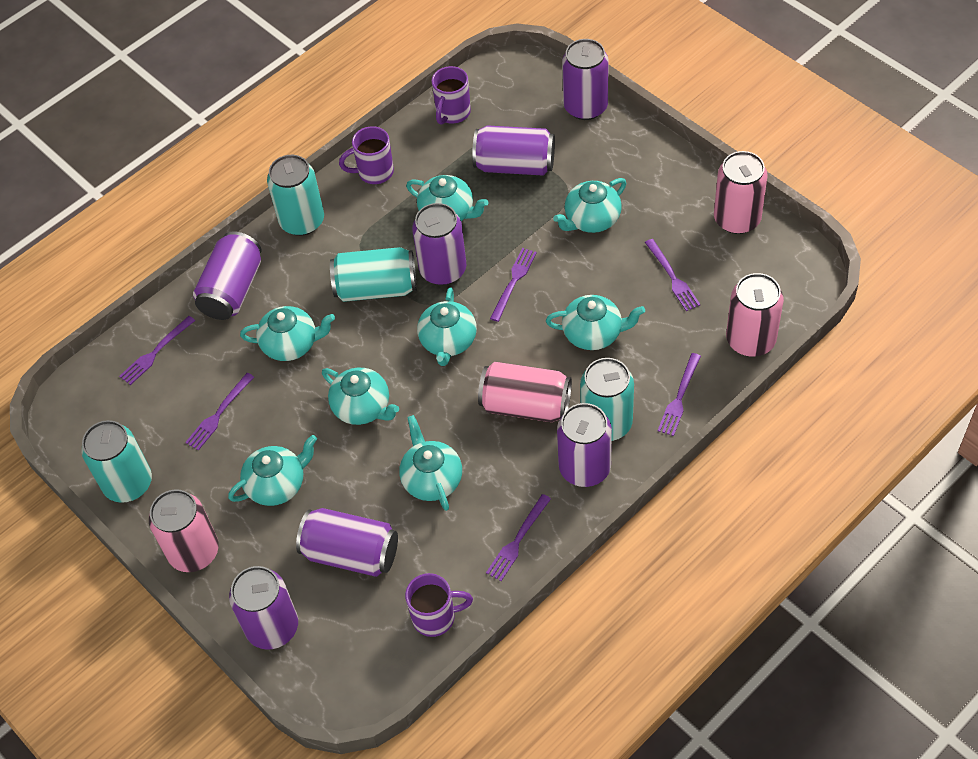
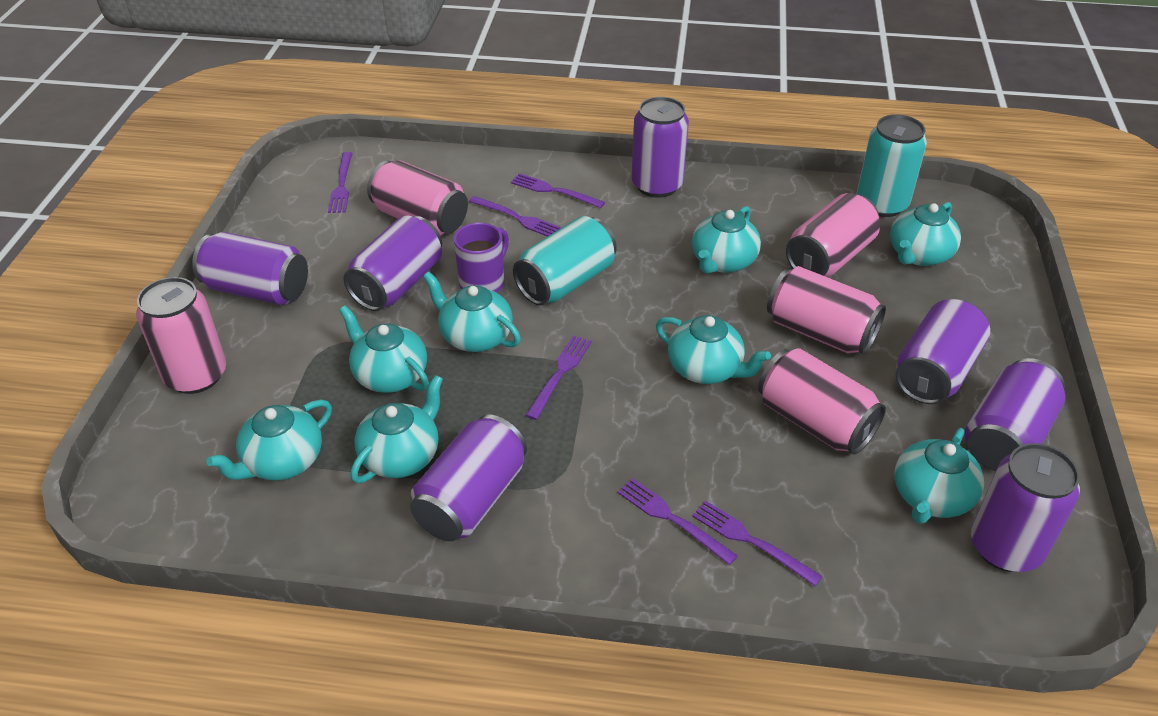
pink can: [149,489,219,572] [478,362,572,422] [714,151,768,234] [726,273,784,357] = 4 -> [136,277,226,394] [367,160,468,236] [758,348,886,455] [767,266,886,355] [786,193,880,277] = 5
purple mug: [339,126,394,184] [405,573,473,637] [432,66,471,125] = 3 -> [454,223,509,293] = 1
turquoise can: [81,420,152,503] [267,155,324,236] [330,247,417,302] [580,358,634,441] = 4 -> [513,216,617,305] [857,114,927,217] = 2

